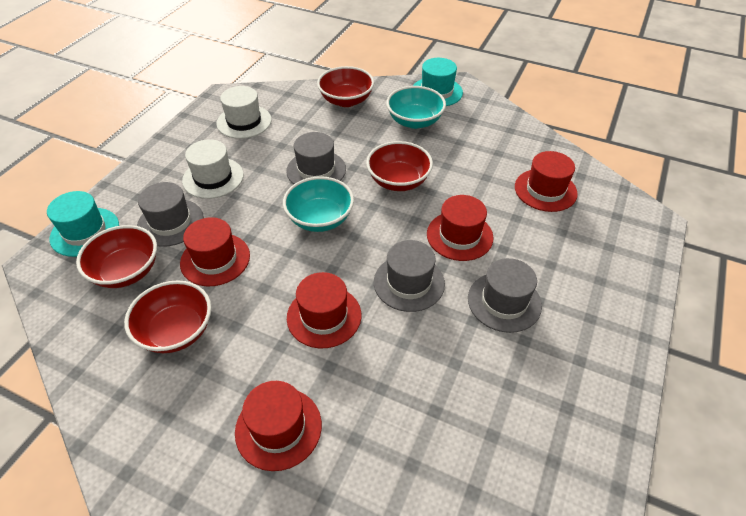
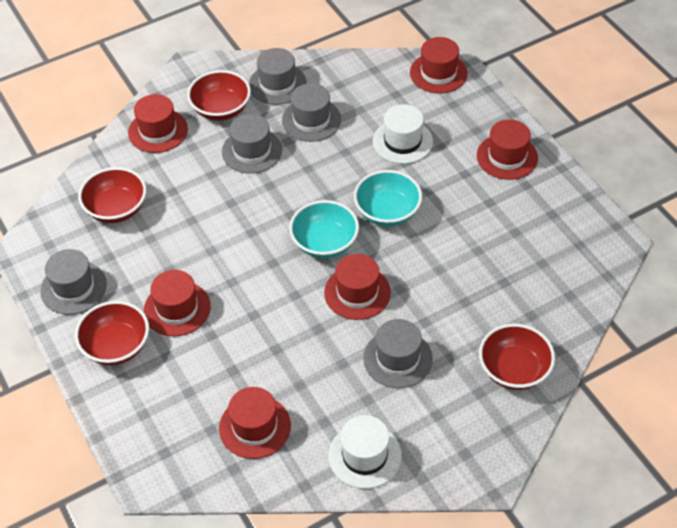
grey hat: [137,182,204,247] [286,132,346,184] [374,240,445,312] [468,258,542,333] = 4 -> [40,249,107,315] [222,114,282,174] [249,48,307,105] [282,83,341,142] [363,319,433,388] = 5
red hat: [180,217,250,286] [235,381,322,471] [287,272,361,348] [427,195,494,261] [515,151,578,212] = 5 -> [128,94,188,153] [144,270,211,336] [219,387,291,459] [324,254,391,320] [410,37,468,94] [477,119,538,180] = 6
turquoise hat: [47,191,119,257] [413,58,463,106] = 2 -> none = 0

